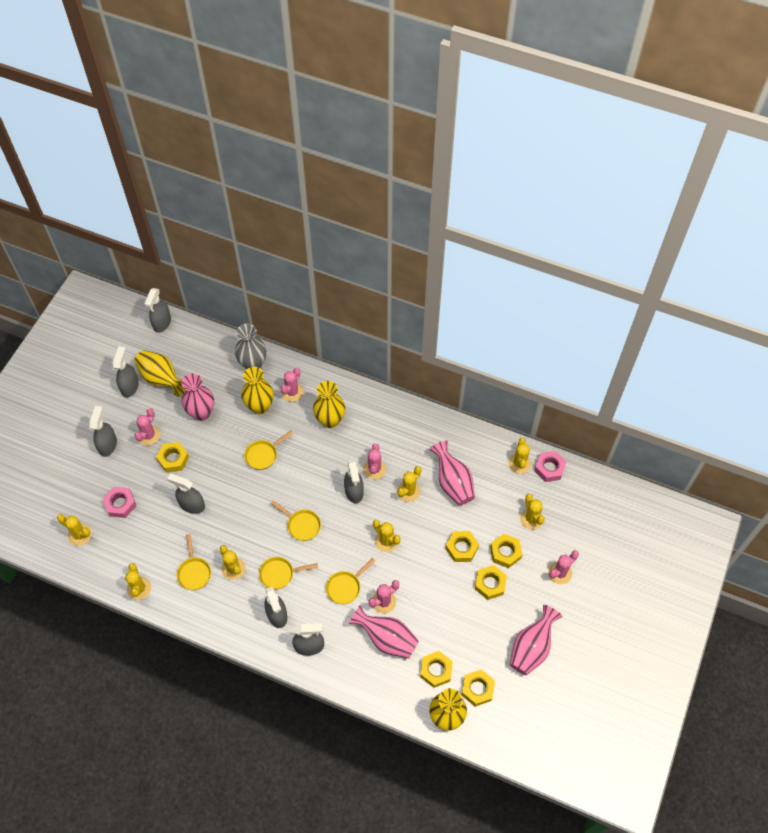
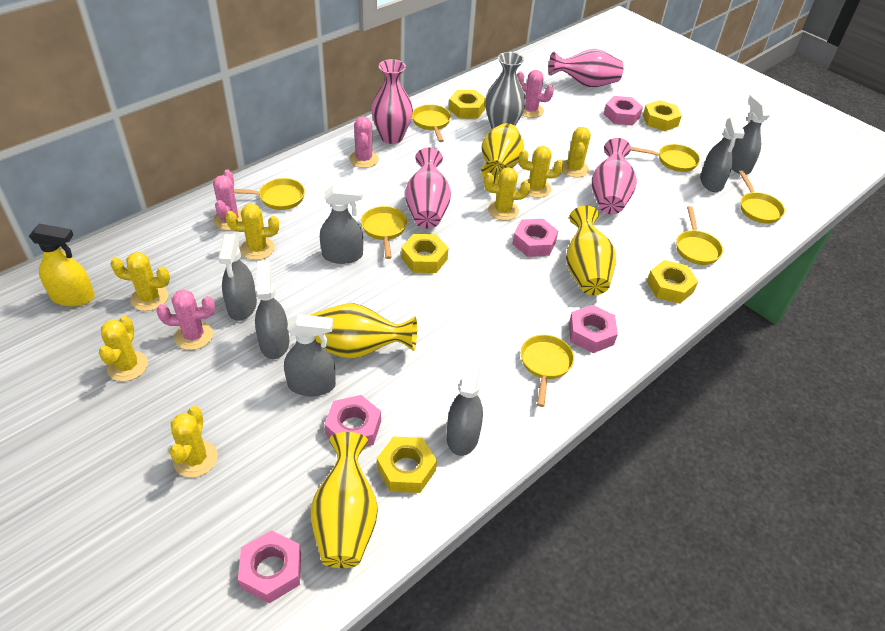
pink cactus: [134,408,160,445] [281,368,303,402] [363,443,386,479] [368,580,399,614] [548,550,579,584] = 5 -> [156,290,215,350] [213,170,242,230] [349,116,379,168] [517,70,554,118] = 4
pink nut: [103,487,136,518] [534,451,566,482] = 2 -> [238,530,301,603] [324,395,381,447] [512,219,558,257] [569,305,618,353] [604,96,643,125] = 5
yellow nut: [156,442,189,473] [420,651,453,688] [446,531,479,562] [461,669,495,707] [475,565,507,600] [490,534,522,568] = 6 -> [377,437,437,493] [401,234,448,273] [449,90,486,119] [643,100,682,131] [647,260,698,303] = 5
yellow pan: [177,534,211,590] [244,430,293,470] [259,557,318,590] [271,500,321,541] [326,558,375,604] = 5 -> [234,178,305,210] [361,206,407,259] [412,104,451,142] [521,335,574,407] [631,144,700,172] [676,206,723,265] [739,170,785,223] = 7
yellow spray bottle: none = 0 -> [29,224,95,306] = 1

